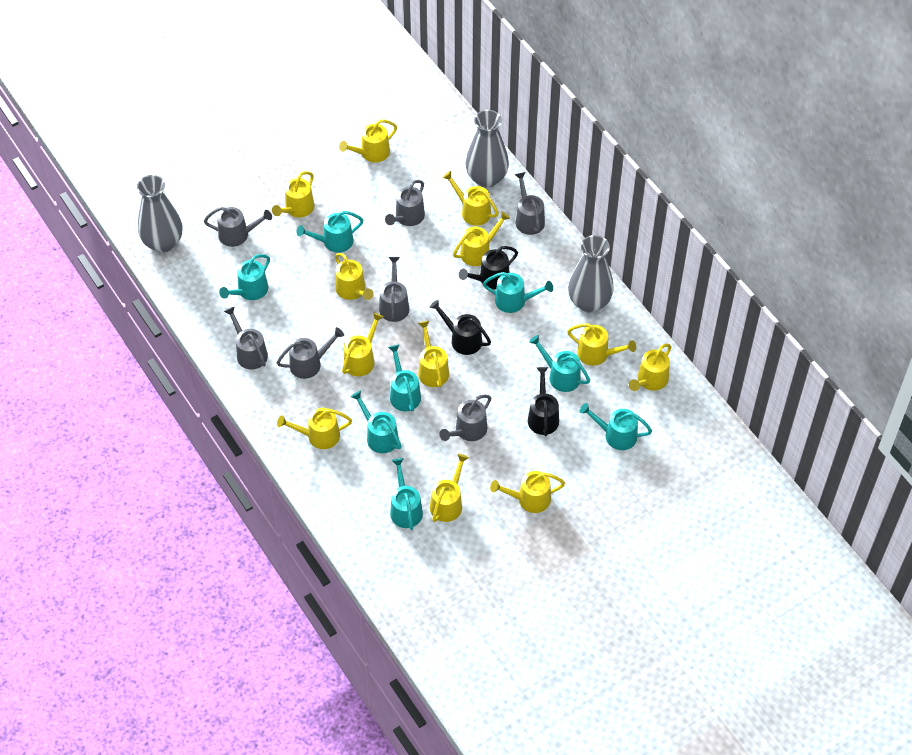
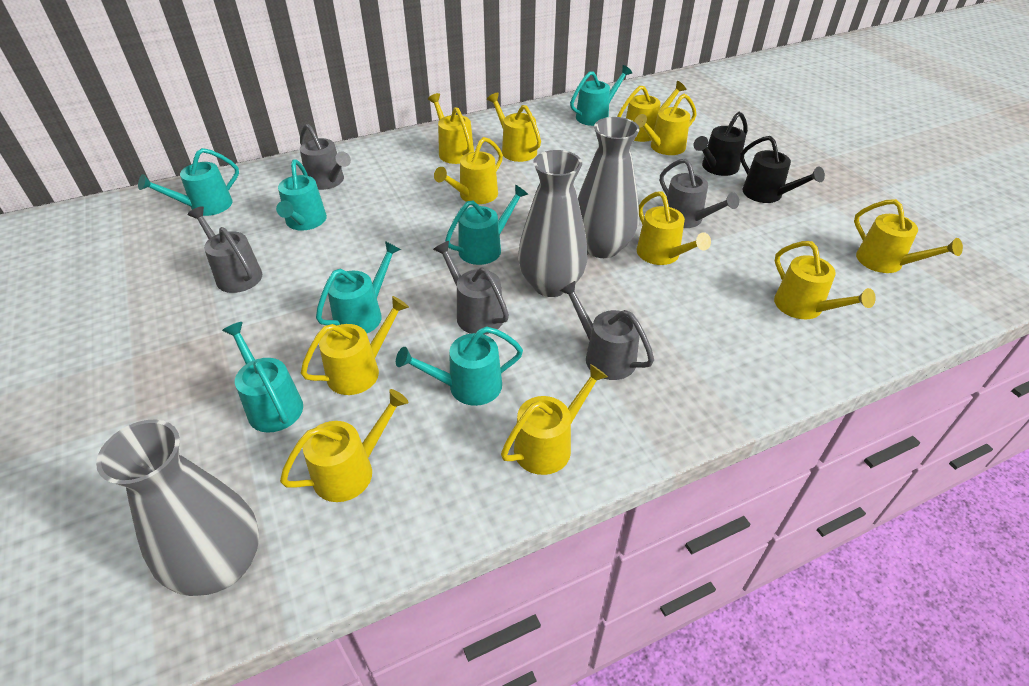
black watering can: [430,300,491,355] [459,246,518,289] [528,367,559,436] = 3 -> [693,112,748,176] [740,136,825,203] = 2
grey watering can: [204,207,272,247] [224,306,268,369] [277,327,344,379] [379,257,409,322] [385,180,425,226] [439,395,491,441] [515,172,545,235] = 7 -> [188,206,262,293] [300,124,351,190] [433,241,509,335] [559,281,654,380] [660,159,739,228] = 5
turquoise watering can: [219,254,270,300] [297,211,363,253] [351,391,401,453] [388,345,421,411] [390,458,423,530] [483,272,553,313] [529,335,590,392] [580,403,652,450] = 8 -> [138,148,239,216] [222,322,303,433] [276,160,327,231] [316,241,401,333] [396,326,523,406] [445,184,528,265] [570,65,632,126] = 7
yellow watering can: [272,171,314,218] [277,408,352,449] [335,253,374,300] [339,120,397,163] [342,312,383,376] [418,321,449,387] [430,453,469,522] [442,171,499,226] [453,211,510,266] [490,471,565,513] [567,323,636,366] [629,344,671,391] = 12 -> [280,389,409,502] [301,296,409,395] [428,93,474,164] [434,137,503,204] [487,92,541,162] [501,364,608,475] [617,81,686,142] [634,94,697,155] [637,191,711,265] [774,241,876,319] [854,199,963,273] = 11

